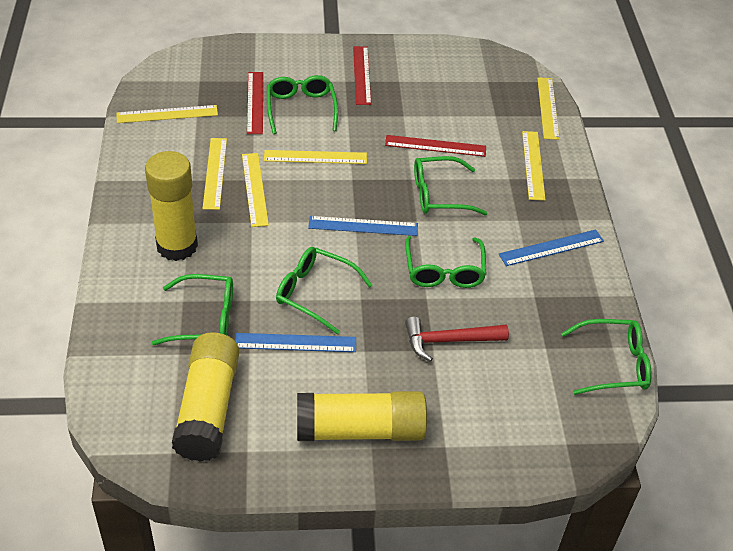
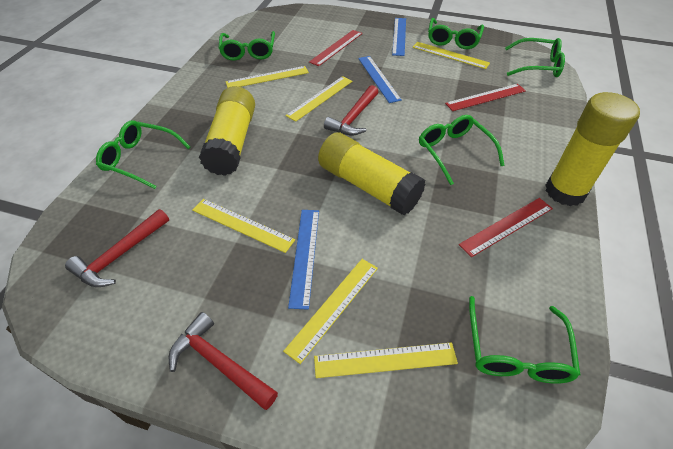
red hammer: [405,316,509,362] = 1 -> [65,209,169,287] [169,312,278,410] [324,85,378,136] = 3

